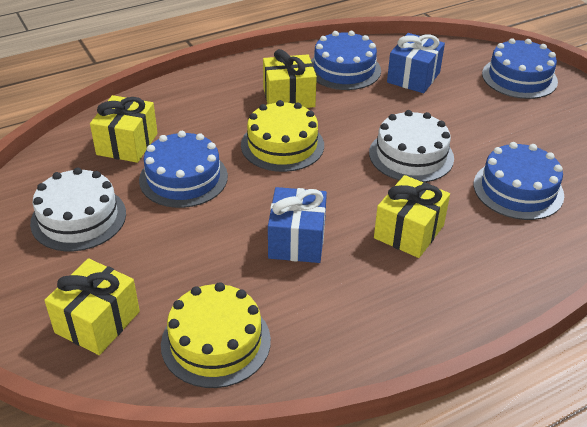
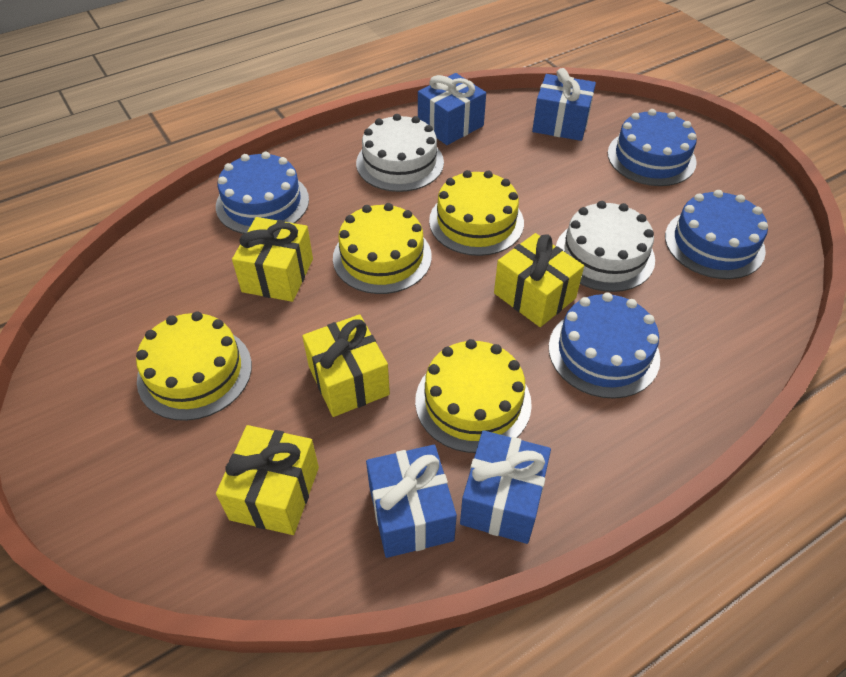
blue gift: [268,187,327,263] [387,33,445,93] = 2 -> [366,445,457,558] [418,73,486,145] [460,430,551,544] [532,68,596,141] = 4
yellow cake: [161,282,271,388] [241,100,324,172] = 2 -> [136,311,252,421] [333,203,432,294] [415,339,532,453] [429,170,524,256] = 4

